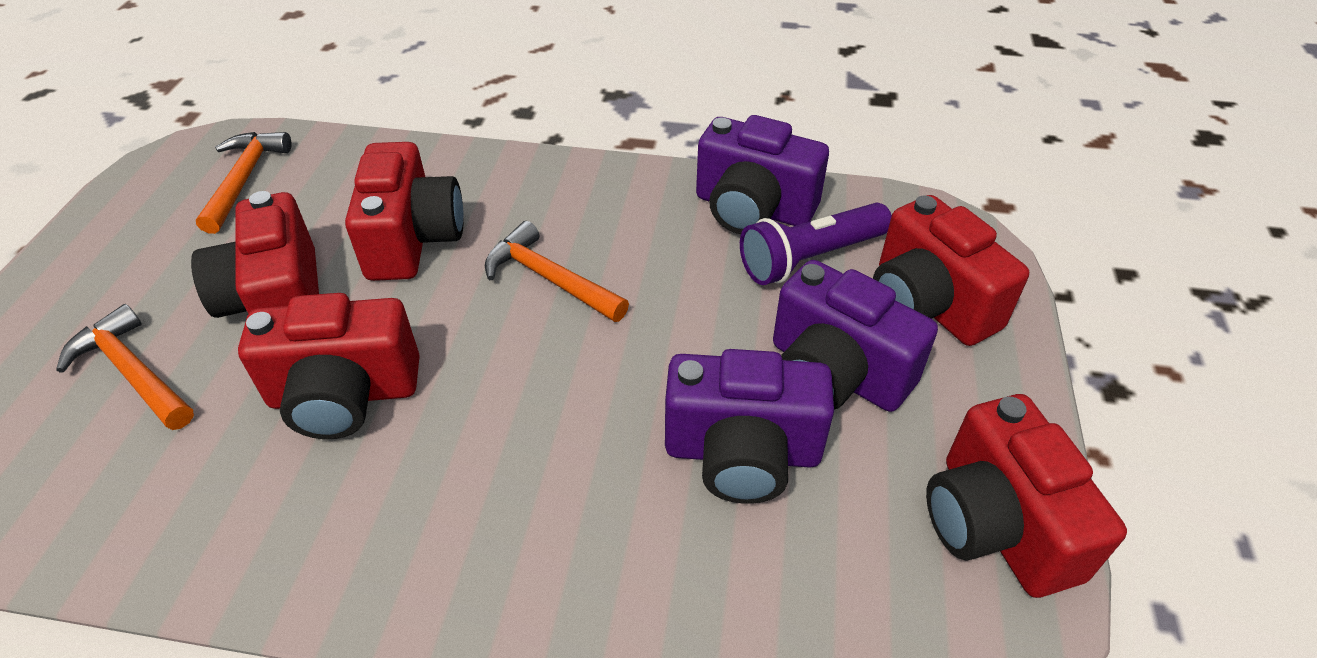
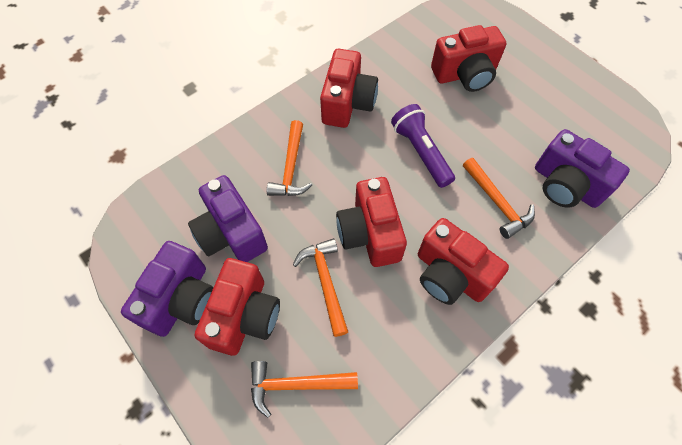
orange hammer: [56,304,194,430] [196,132,292,234] [485,221,629,322] = 3 -> [251,361,358,418] [267,120,312,196] [293,238,348,337] [463,158,535,239] = 4

